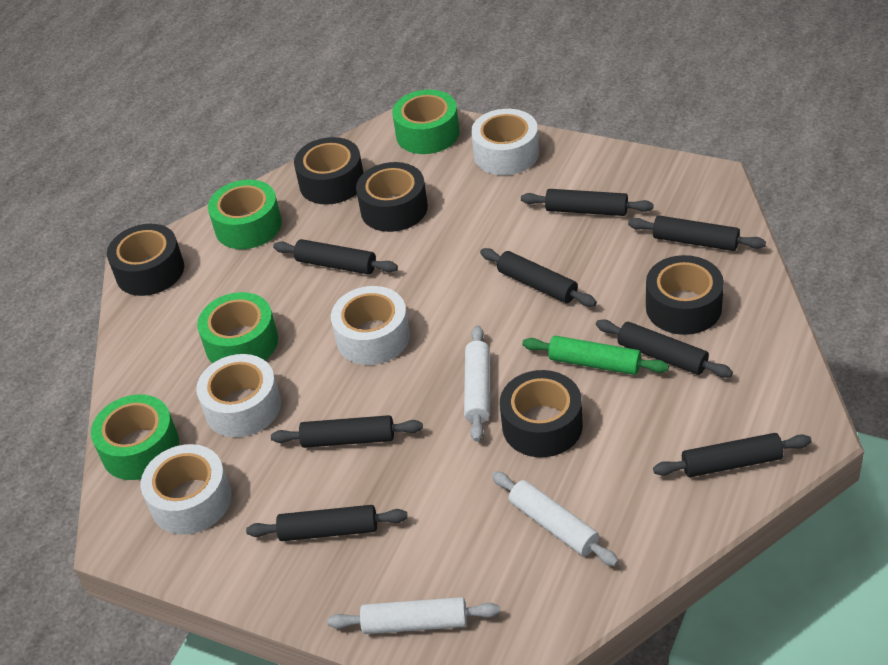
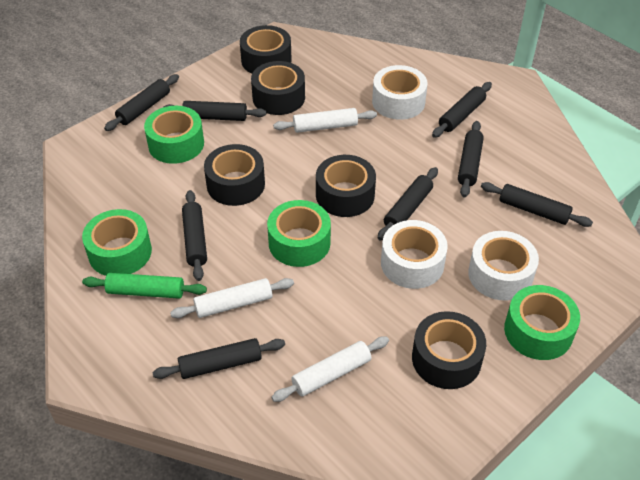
white tape: [141,444,231,535] [196,354,281,437] [331,286,410,365] [471,109,539,175] = 4 -> [372,65,428,120] [381,220,448,289] [468,231,539,301] = 3

